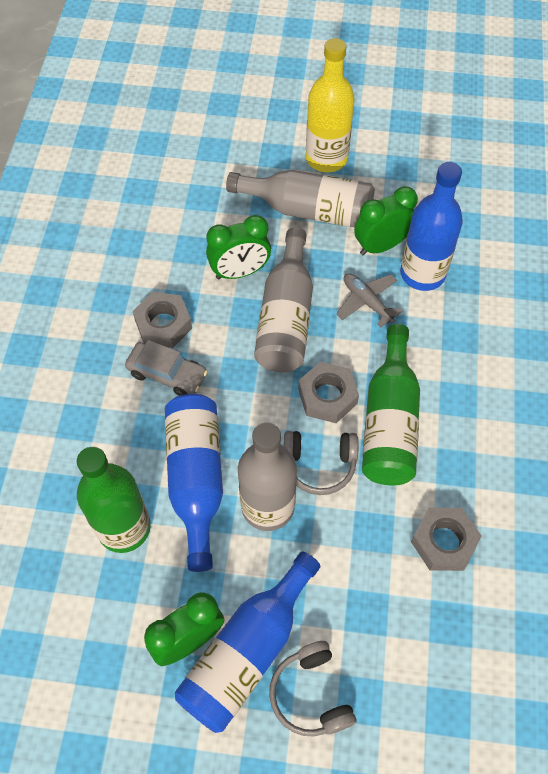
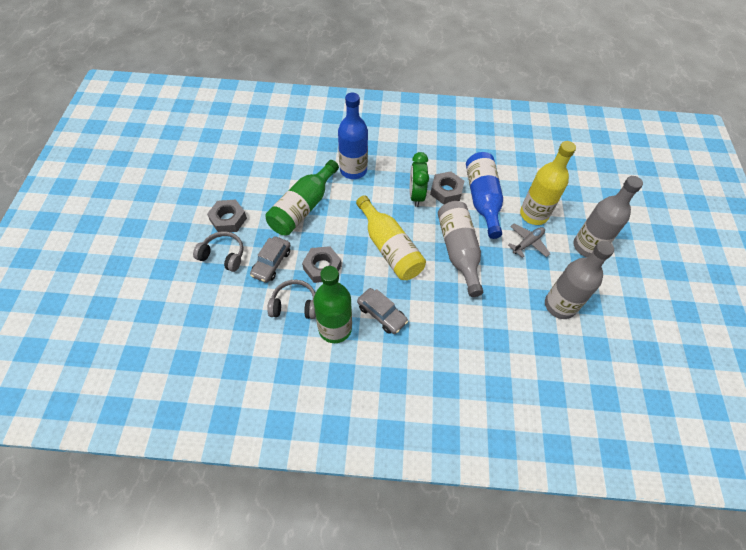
blue bottle: [165,394,223,572] [175,551,320,733] [400,162,463,291] = 3 -> [338,93,368,179] [466,152,503,239] = 2
green clock: [144,592,224,666] [206,215,271,279] [354,186,418,255] = 3 -> [410,152,429,207] = 1
grey car: [125,340,208,396] = 1 -> [250,236,290,283] [357,288,408,334] = 2
yellow bottle: [306,38,354,172] = 1 -> [356,195,426,280] [520,141,576,225] = 2

